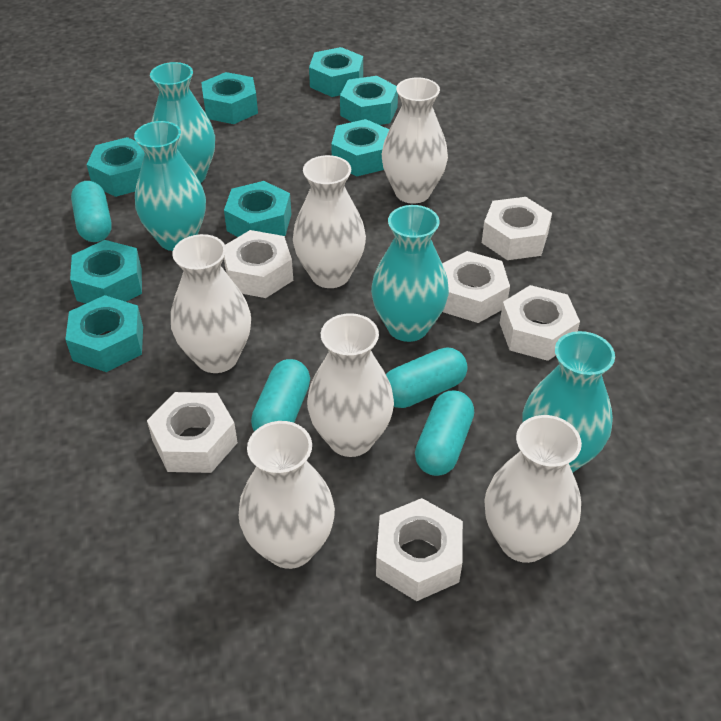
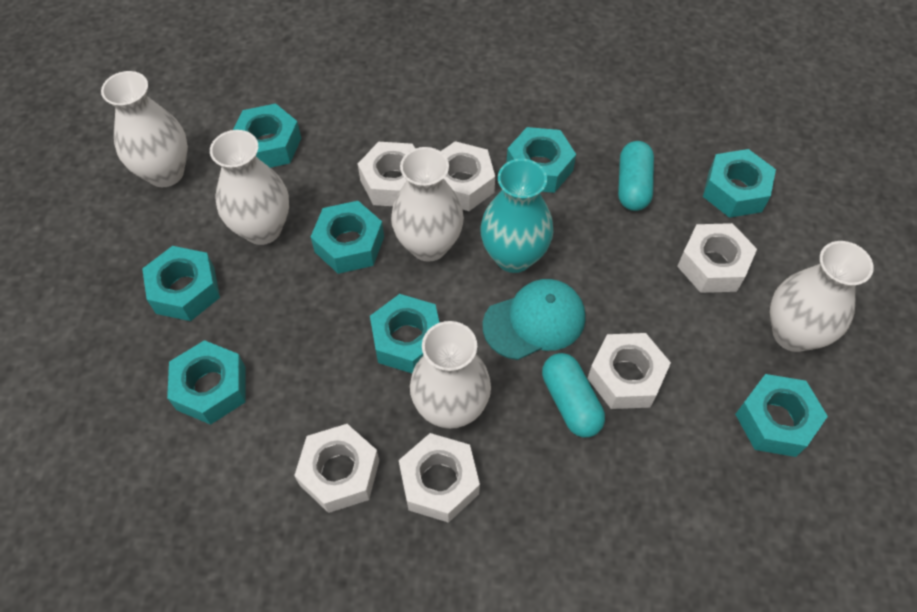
turquoise cap: none = 0 -> [483,279,585,360] = 1
turquoise capsule: [71,181,112,242] [251,359,310,431] [386,348,468,408] [415,391,474,476] = 4 -> [542,353,605,437] [618,141,654,211] = 2
turquoise vase: [134,121,206,251] [150,62,215,183] [371,205,449,342] [523,331,615,472] = 4 -> [480,159,553,273] = 1
white vase: [171,234,251,373] [238,421,335,569] [293,155,366,288] [307,313,394,457] [382,77,448,204] [484,415,582,563] = 6 -> [101,71,188,187] [210,130,289,245] [391,147,464,262] [410,321,491,429] [770,241,874,352] = 5

